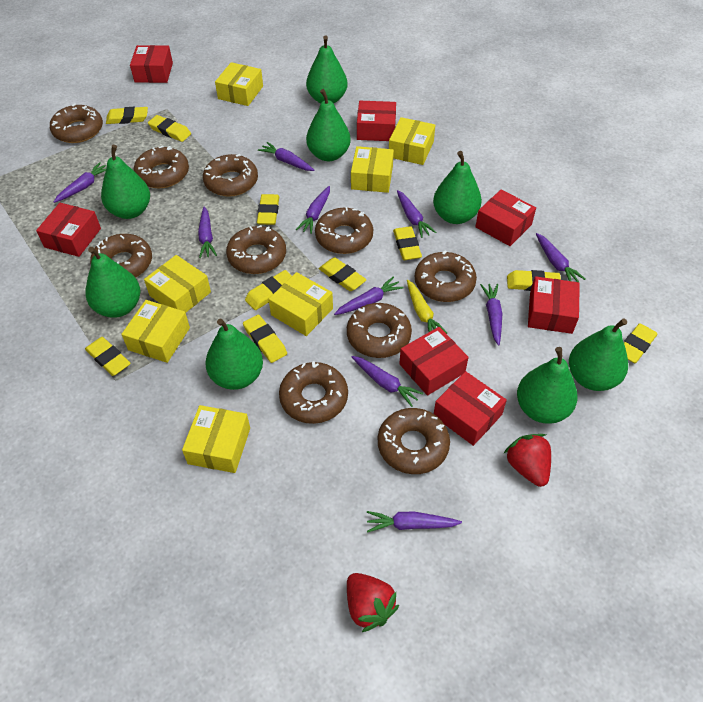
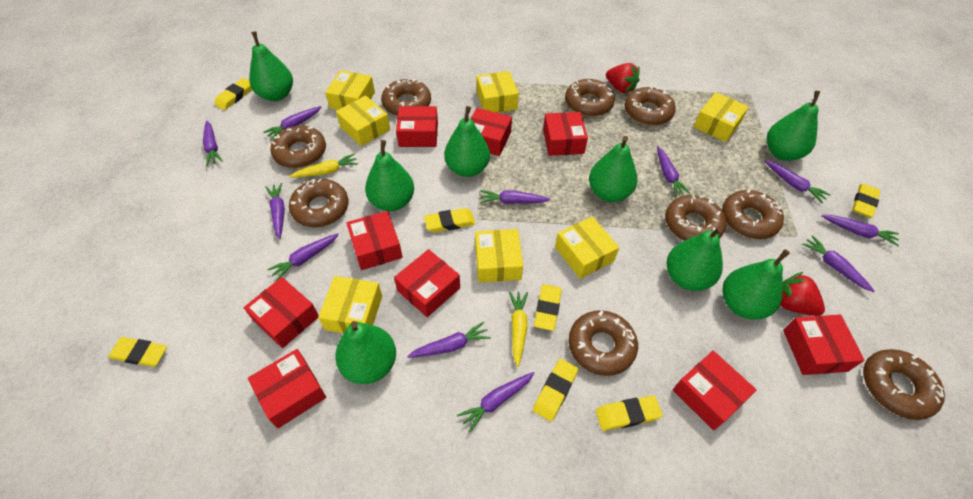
brown donut: [50,103,103,143] [90,234,152,278] [133,146,189,188] [203,154,258,197] [226,225,286,274] [279,361,348,424] [315,207,373,254] [347,303,412,358] [378,408,450,474] [415,251,477,302] = 10 -> [270,126,326,168] [289,178,348,227] [381,78,431,116] [565,79,615,117] [569,310,638,376] [625,86,676,126] [665,195,726,241] [722,189,784,239] [863,349,945,420] = 9
purple carrot: [54,162,106,203] [198,206,217,258] [258,142,314,171] [296,186,330,234] [334,276,404,315] [352,356,423,407] [367,511,462,533] [397,190,436,238] [480,284,503,346] [536,233,586,282] = 10 -> [203,121,223,166] [263,106,321,140] [265,183,285,239] [267,233,339,281] [407,322,491,358] [457,372,534,433] [480,190,550,204] [657,146,690,197] [765,161,830,203] [802,235,874,292] [821,215,899,246] = 11
red box: [36,203,101,257] [130,45,173,83] [357,101,396,141] [399,327,469,396] [434,371,507,446] [475,189,536,246] [528,276,580,334] = 7 -> [244,277,319,348] [248,349,326,428] [347,211,403,270] [394,249,460,317] [396,106,438,147] [470,108,512,156] [543,112,588,156] [673,351,756,430] [783,314,865,375] = 9
yellow carrot: [407,279,447,334] = 1 -> [289,154,358,177] [509,291,528,367] = 2
yellow eraser: [85,337,131,376] [106,107,148,124] [148,115,191,142] [243,314,287,363] [245,270,292,310] [257,194,279,225] [319,257,366,291] [393,226,422,260] [507,270,561,291] [624,323,657,363] = 10 -> [108,337,167,367] [214,78,252,110] [424,208,475,233] [533,359,578,421] [534,284,562,331] [596,396,663,431] [852,184,880,218] = 7

